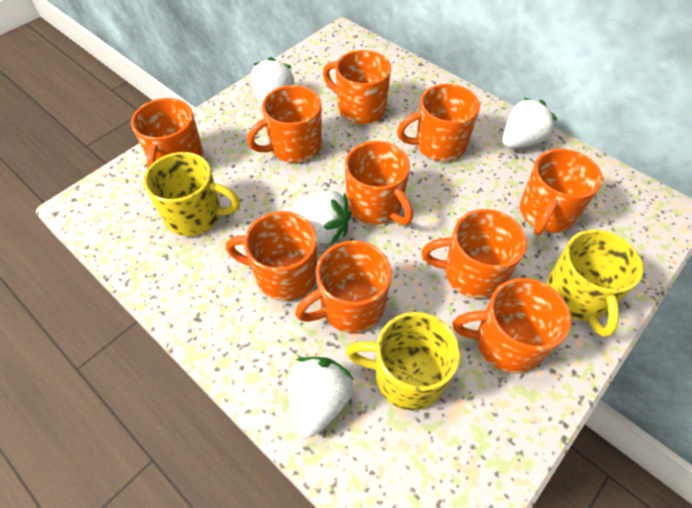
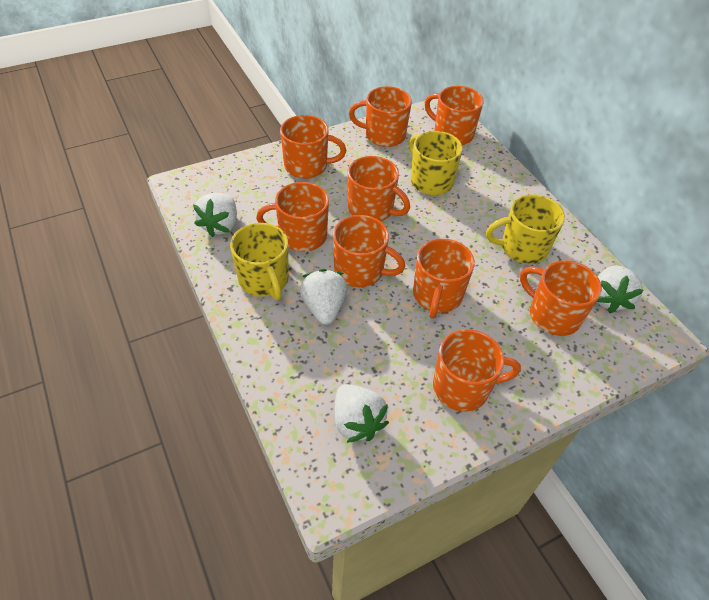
orange mug: [131,98,204,169] [226,211,317,301] [247,85,322,163] [295,241,392,333] [323,50,391,124] [345,141,413,225] [397,84,480,161] [422,209,527,299] [453,278,571,374] [520,149,603,235] = 10 -> [256,182,329,252] [280,115,346,179] [333,215,405,287] [348,156,410,221] [349,86,412,147] [413,239,475,319] [425,86,484,145] [433,329,521,412] [520,261,602,336] = 9

